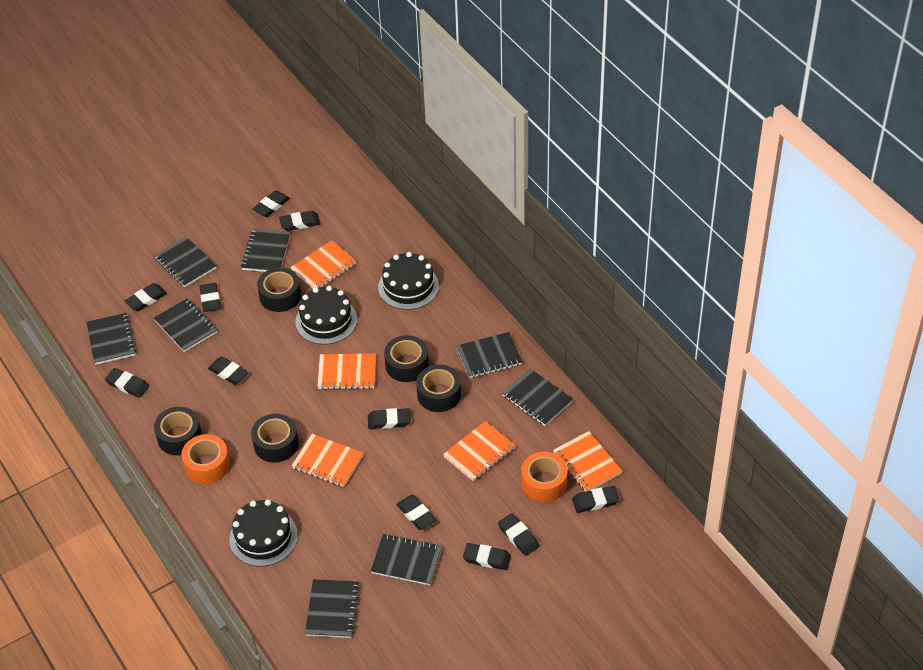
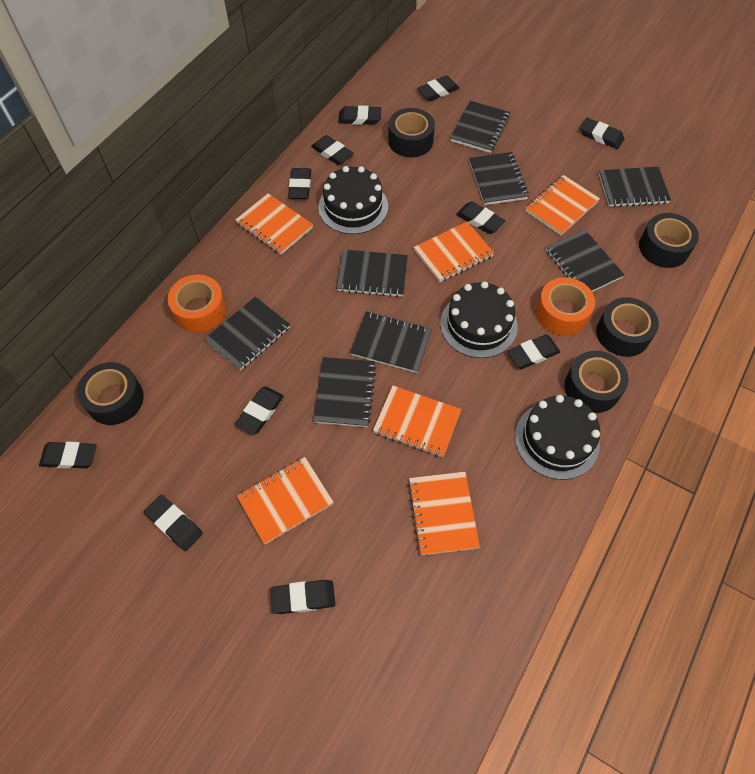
orange notebook: [290,240,357,288] [292,434,364,487] [317,354,376,390] [443,421,515,481] [553,431,622,492] = 5 -> [235,194,313,255] [237,457,334,544] [373,385,461,457] [408,472,480,555] [414,222,494,283] [525,175,600,235] = 6

